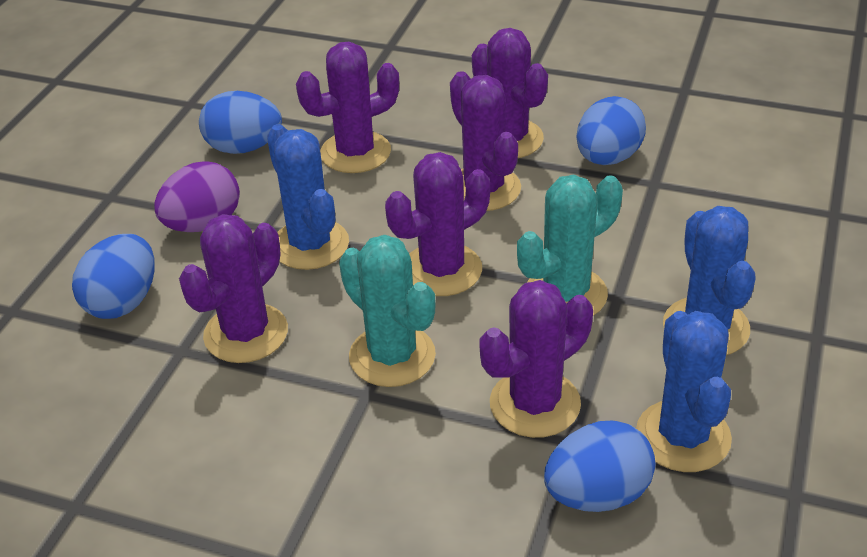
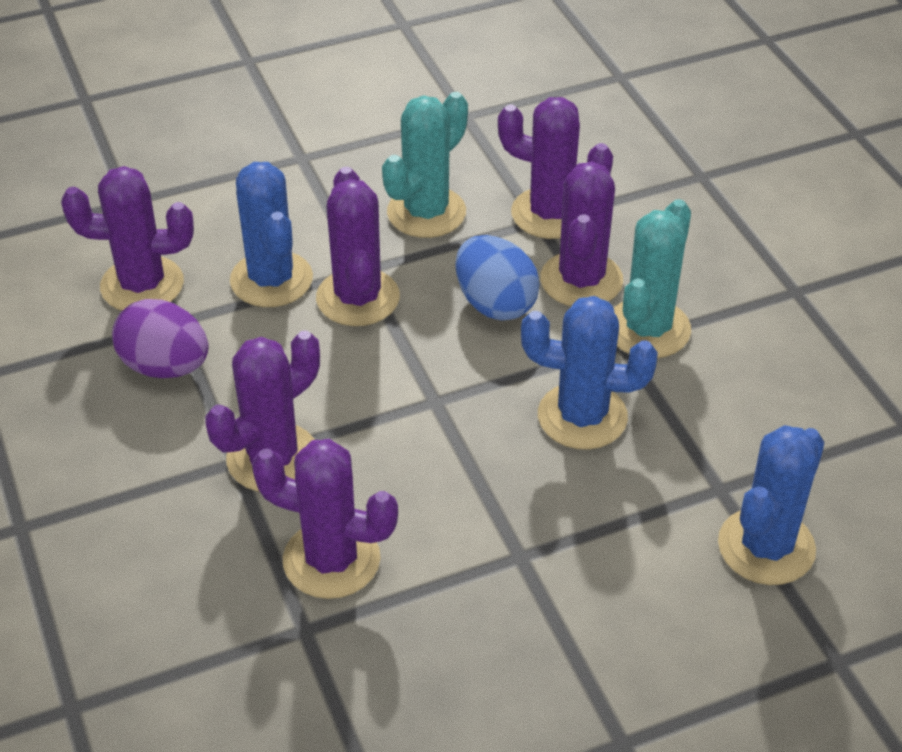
blue egg: [72,234,154,319] [199,91,282,154] [544,420,655,512] [576,96,646,165] = 4 -> [455,235,540,321] = 1

